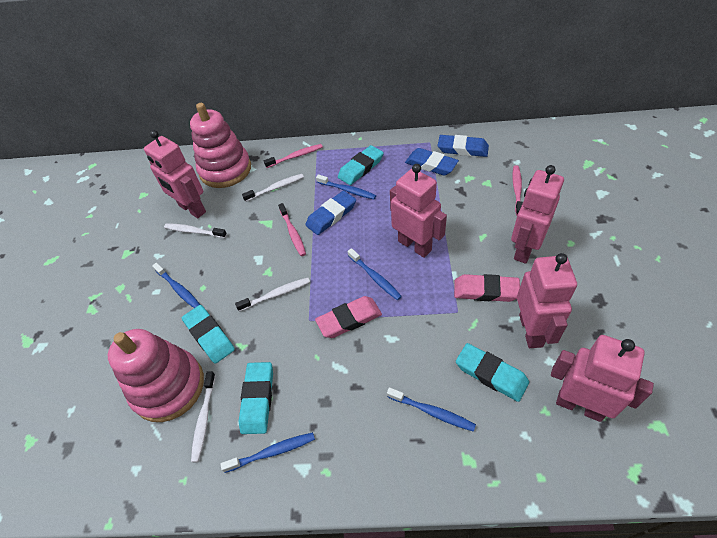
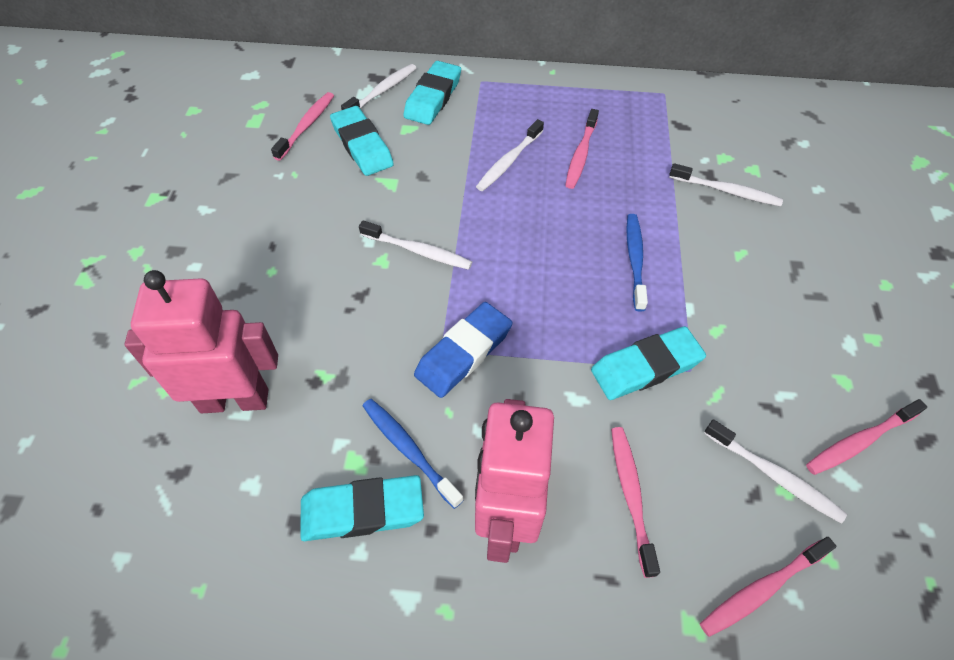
blue eraser: [305,191,356,235] [405,148,459,176] [438,135,489,157] = 3 -> [414,302,512,398] = 1
blue toothbrush: [152,263,200,308] [221,432,315,473] [316,174,376,199] [348,248,402,300] [387,387,476,432] = 5 -> [363,399,464,509] [626,214,648,311] = 2
pink eraser: [315,296,382,338] [454,274,520,302] = 2 -> none = 0
pink robot: [144,130,206,218] [390,164,447,258] [511,165,564,264] [517,253,577,348] [551,335,654,422] = 5 -> [125,270,278,413] [475,399,554,563] = 2
pink stacking toy: [108,329,204,422] [190,103,251,188] = 2 -> none = 0
pink toothbrush: [264,144,323,168] [278,203,306,256] [513,166,523,216] = 3 -> [271,92,334,161] [565,109,599,189] [611,427,660,578] [700,537,837,637] [806,399,927,475] = 5
white toothbrush: [164,223,227,238] [191,371,216,462] [235,277,310,312] [242,174,304,202] = 4 -> [341,64,416,110] [359,220,472,270] [476,119,544,191] [669,163,783,207] [704,419,847,524] = 5

